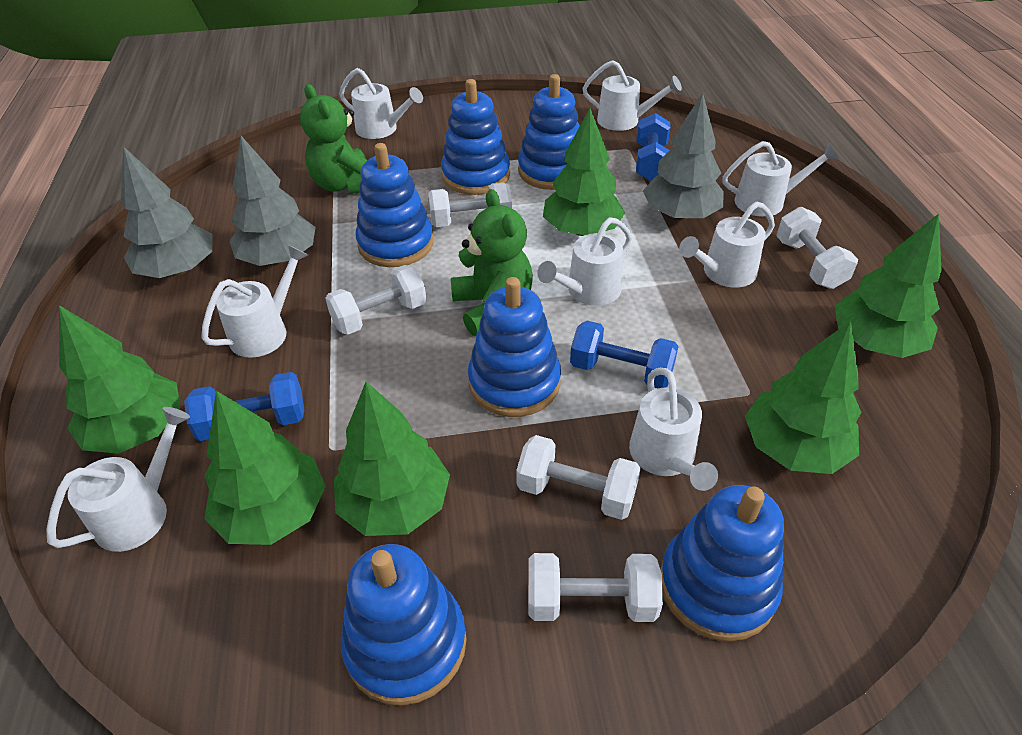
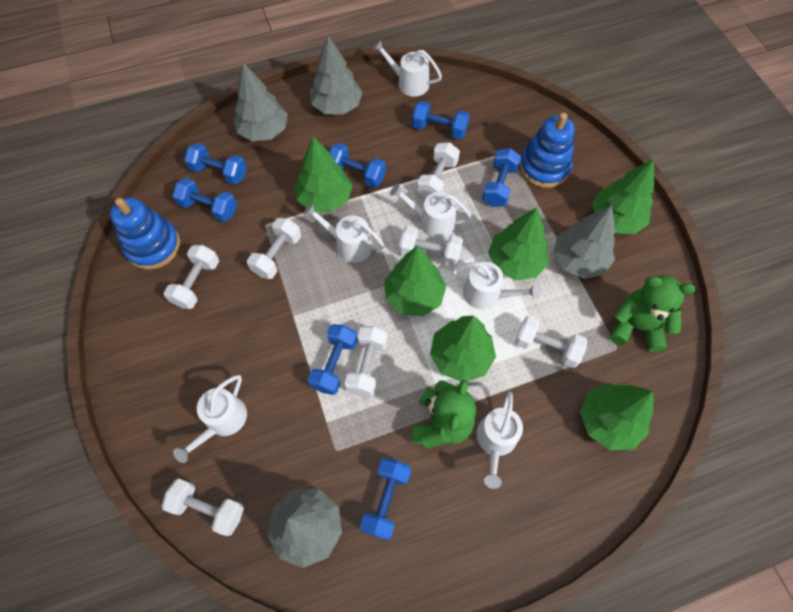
blue dumbbell: [184,372,304,441] [570,321,679,388] [636,113,670,181] = 3 -> [172,178,237,222] [184,143,247,185] [308,324,358,395] [329,143,386,188] [360,458,411,540] [412,101,470,139] [482,148,521,207] = 7
blue stacking toy: [341,544,467,706] [356,143,434,267] [441,79,510,195] [468,277,561,417] [518,74,580,190] [660,485,784,641] = 6 -> [110,198,180,270] [519,113,575,188] = 2
grey tree: [121,146,213,278] [230,136,316,266] [643,93,724,220] = 3 -> [234,63,288,141] [267,489,342,568] [310,36,362,115] [554,205,615,279] = 4
white dumbbell: [325,265,427,335] [428,182,512,227] [516,435,641,520] [529,553,663,622] [777,207,858,289] = 5 -> [162,479,244,536] [164,245,219,309] [247,218,301,279] [345,326,388,396] [399,226,463,267] [417,142,460,198] [515,316,587,368] = 7
white watering can: [46,407,190,552] [201,245,308,358] [339,68,423,139] [537,217,632,306] [583,60,682,131] [629,368,718,491] [679,202,775,288] [723,141,839,217] = 8 -> [173,375,247,463] [304,203,384,263] [373,40,442,97] [390,184,472,239] [452,262,541,309] [477,391,523,489] = 6

